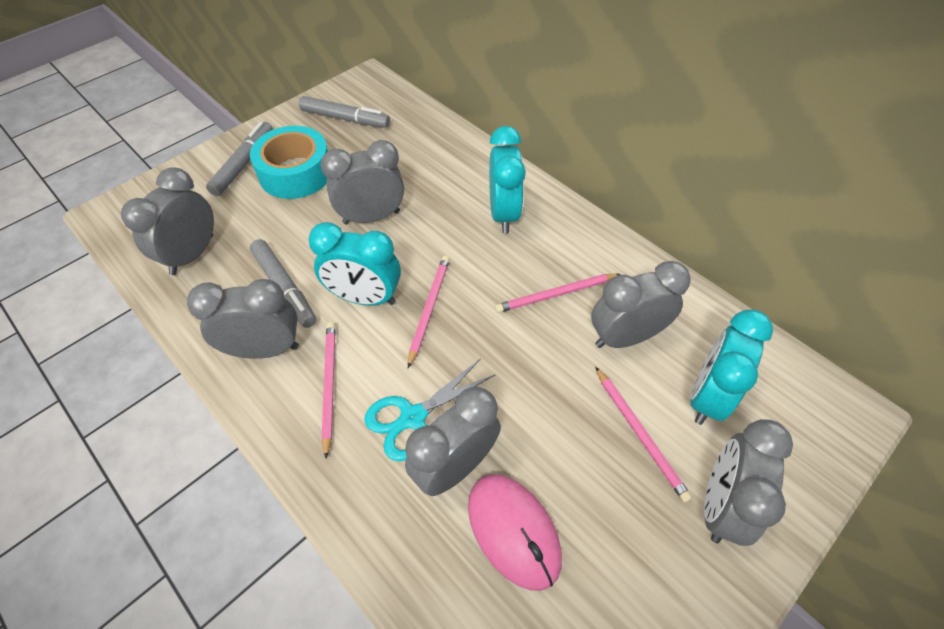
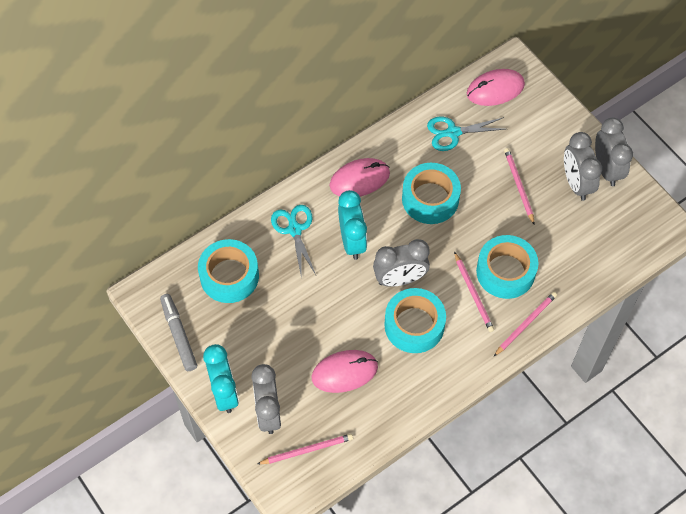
grey clock: [121,167,214,275] [187,279,299,359] [321,140,404,224] [405,386,501,496] [591,261,691,348] [704,419,793,546] = 6 -> [251,364,281,434] [373,239,430,287] [564,132,602,201] [595,117,633,186] = 4
grey marker: [206,122,273,196] [250,239,316,328] [299,96,390,128] = 3 -> [160,294,197,371] = 1
pink mouse: [468,474,562,591] = 1 -> [312,350,378,393] [330,158,390,197] [467,69,525,106] = 3
turquoise clock: [308,222,401,306] [489,126,526,233] [691,309,773,425] = 3 -> [203,344,239,413] [338,190,367,260] = 2
turquoise scissors: [364,358,496,461] = 1 -> [271,205,316,279] [427,117,505,151] = 2
turquoise tape: [250,126,328,199] = 1 -> [198,239,259,303] [384,288,446,353] [402,163,461,224] [476,235,539,299] = 4

